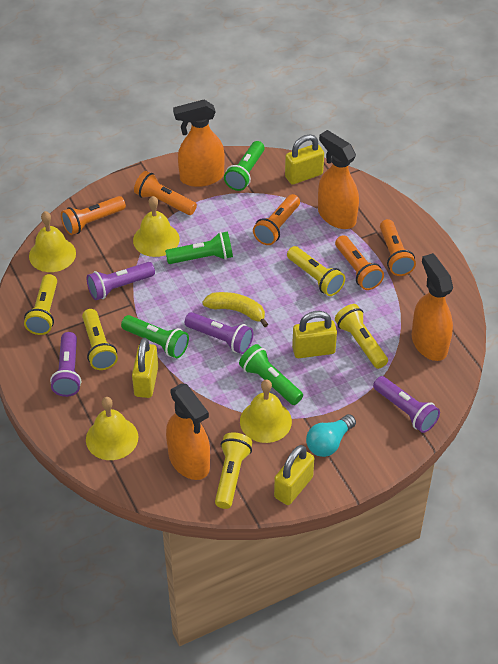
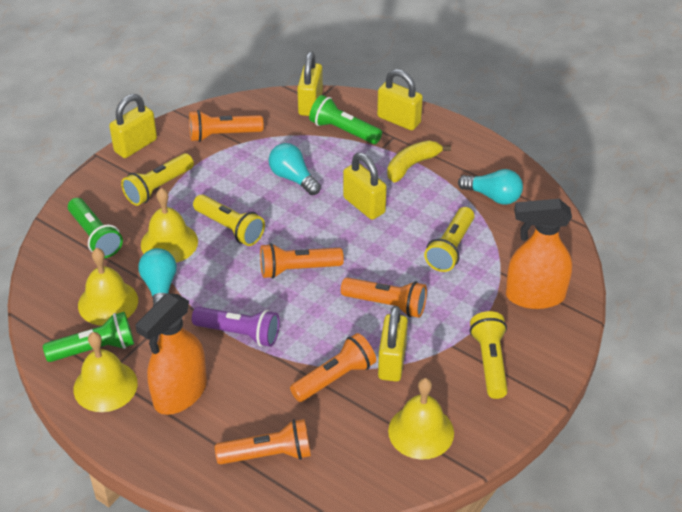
green flashlight: [121,315,189,358] [165,231,233,264] [224,141,265,191] [239,344,303,405] = 4 -> [43,312,134,362] [68,198,123,258] [309,95,382,144] = 3
orange spray bottle: [166,383,210,480] [173,100,225,187] [318,130,359,229] [412,253,453,361] = 4 -> [135,293,207,415] [506,199,572,309] = 2
purple flashlight: [50,332,81,397] [87,262,155,300] [185,312,253,354] [373,376,440,433] = 4 -> [192,307,280,347] = 1
turquoise light bulb: [306,414,356,457] = 1 -> [138,248,177,306] [269,143,321,195] [458,169,523,205] = 3
yellow flashlight: [24,274,57,335] [82,309,118,370] [215,432,252,509] [287,246,345,296] [335,304,388,369] = 5 -> [121,153,194,206] [193,195,265,246] [424,207,474,272] [470,311,508,399] = 4
yellow padlock: [132,338,158,398] [274,445,314,505] [285,134,324,185] [292,311,337,358] = 4 -> [109,94,157,158] [297,51,323,116] [343,153,387,220] [377,69,423,130] [378,306,408,381] = 5

